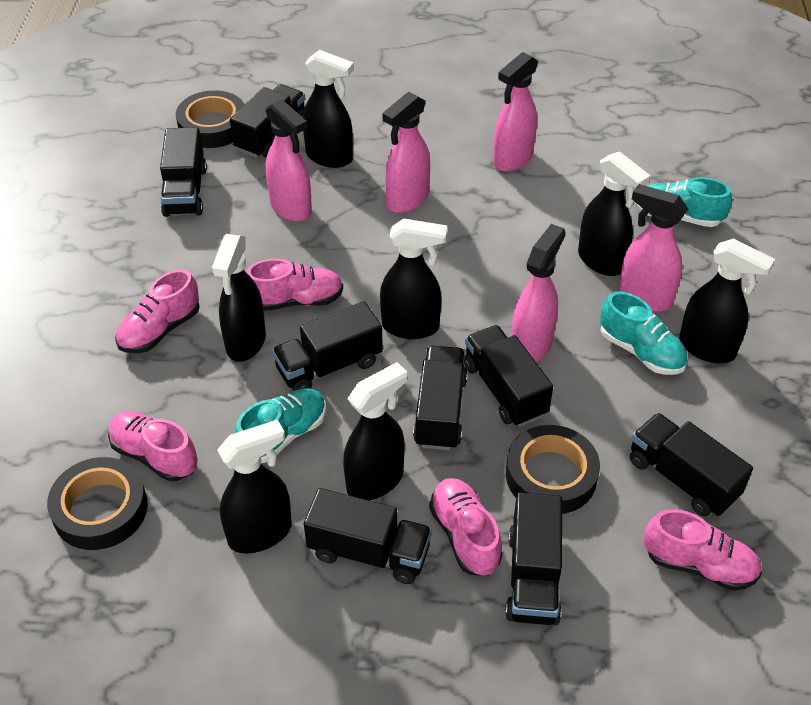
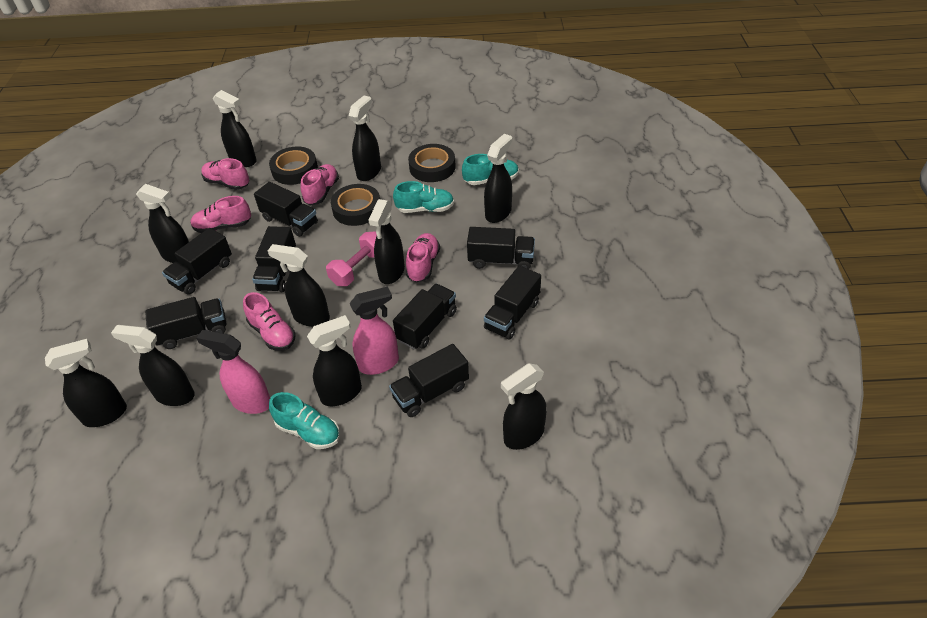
black spray bottle: [212,234,266,362] [217,419,292,554] [303,50,354,168] [343,362,407,500] [380,218,447,339] [578,151,650,276] [679,238,775,363] = 7 -> [45,339,127,427] [111,325,195,406] [136,184,189,263] [213,90,257,167] [268,244,330,327] [307,315,362,406] [349,96,381,181] [368,199,405,284] [484,134,512,223] [501,363,547,450] = 10
pink dumbbell: none = 0 -> [326,232,377,286] = 1
pink spray bottle: [265,99,312,222] [382,92,430,213] [493,52,538,172] [511,224,565,362] [619,184,688,312] = 5 -> [196,330,270,414] [350,287,399,375] = 2

